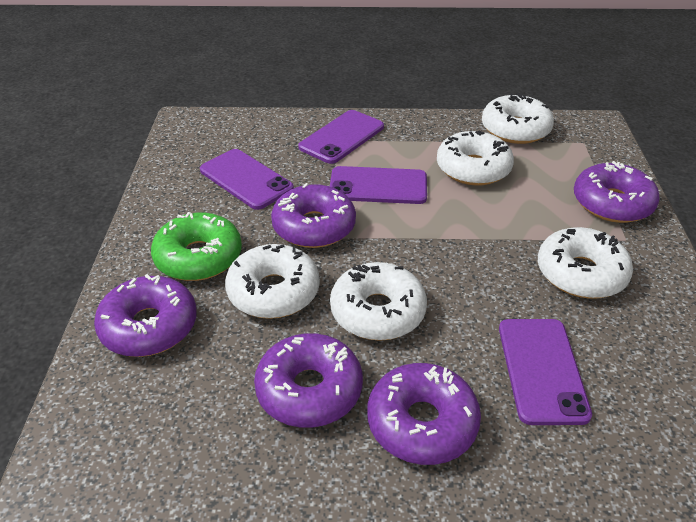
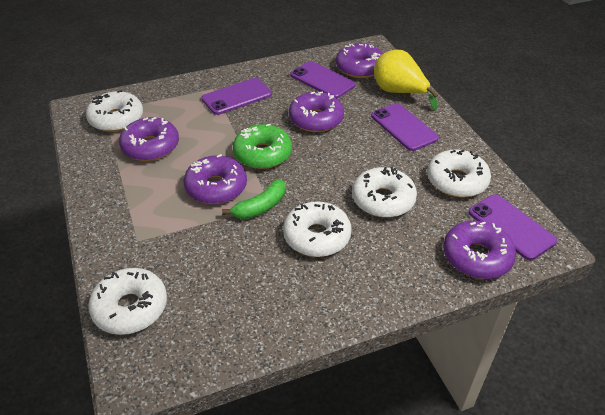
green banana: none = 0 -> [222,179,286,219] = 1
yellow pear: none = 0 -> [374,50,438,110] = 1

